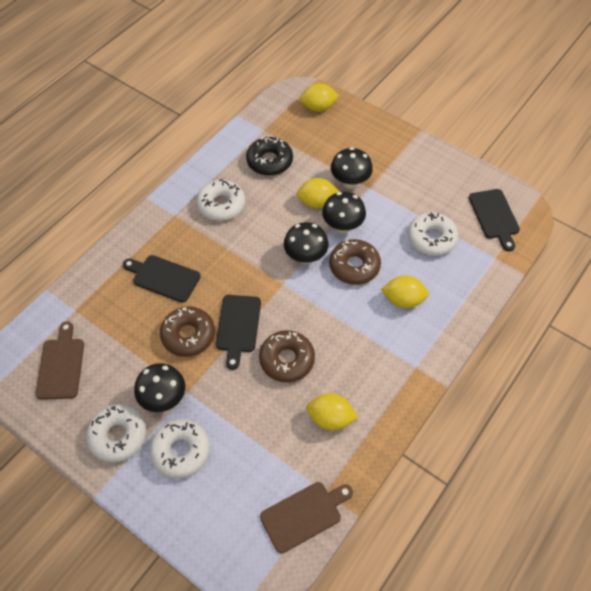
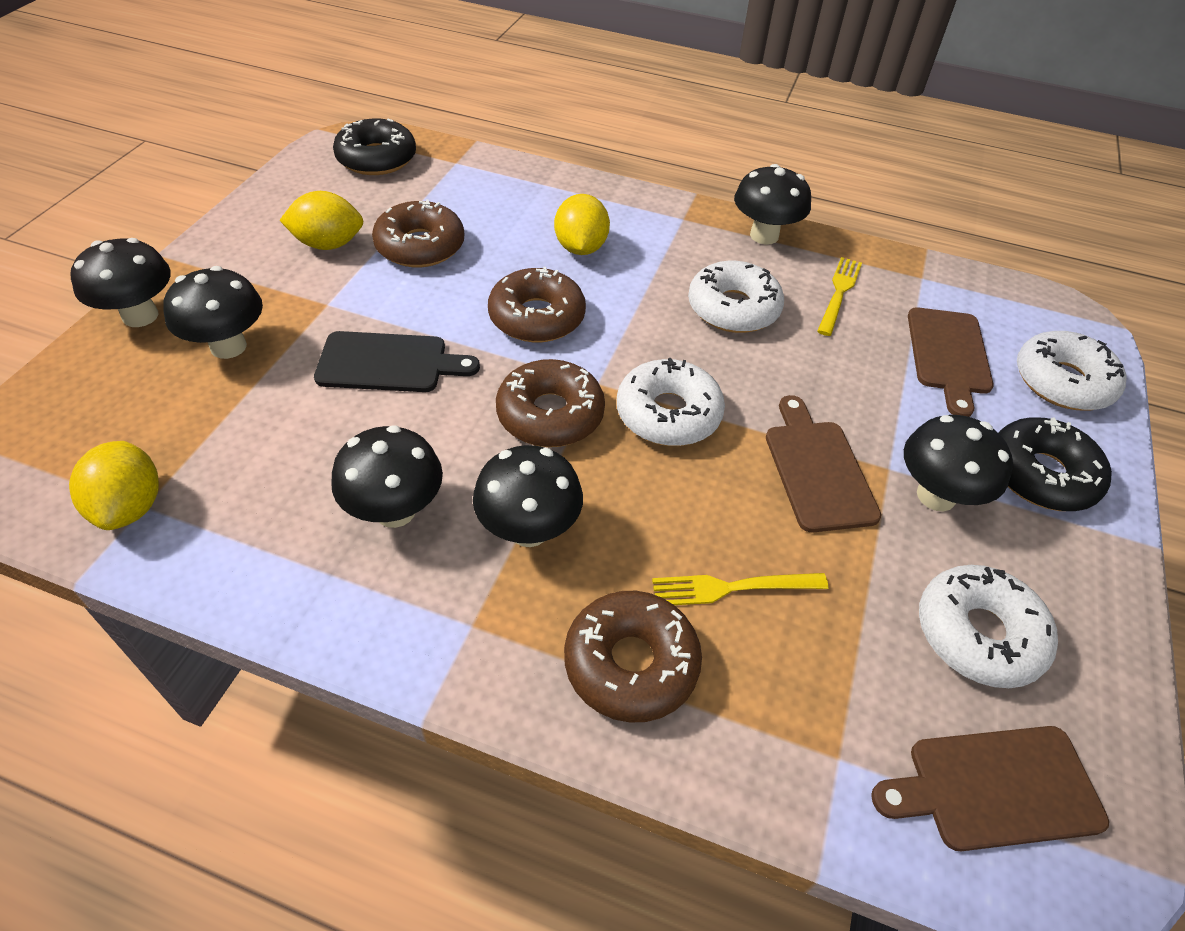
black cutting board: [123,255,201,303] [216,295,261,370] [469,189,520,251] = 3 -> [314,331,480,392] = 1
black donut: [246,137,293,176] = 1 -> [333,119,416,175] [999,417,1112,511] = 2
black mushroom: [134,363,185,412] [284,222,329,264] [322,192,366,233] [331,147,373,189] = 4 -> [70,238,171,327] [163,266,263,359] [331,425,443,528] [473,445,583,547] [734,164,811,245] [904,415,1013,512] = 6
brown cutting board: [35,321,84,400] [260,482,353,554] = 2 -> [766,395,881,533] [871,726,1109,851] [908,307,994,417] = 3
brown donut: [160,307,215,357] [259,330,315,382] [329,239,381,285] = 3 -> [372,199,464,267] [488,267,586,343] [496,359,605,447] [564,591,702,723] = 4
yellow fork: none = 0 -> [652,573,829,605] [817,257,862,336] = 2
yellow lemon: [297,178,340,208] [300,83,339,112] [306,393,358,430] [381,275,429,308] = 4 -> [69,441,159,530] [279,191,363,250] [554,194,610,255] = 3

